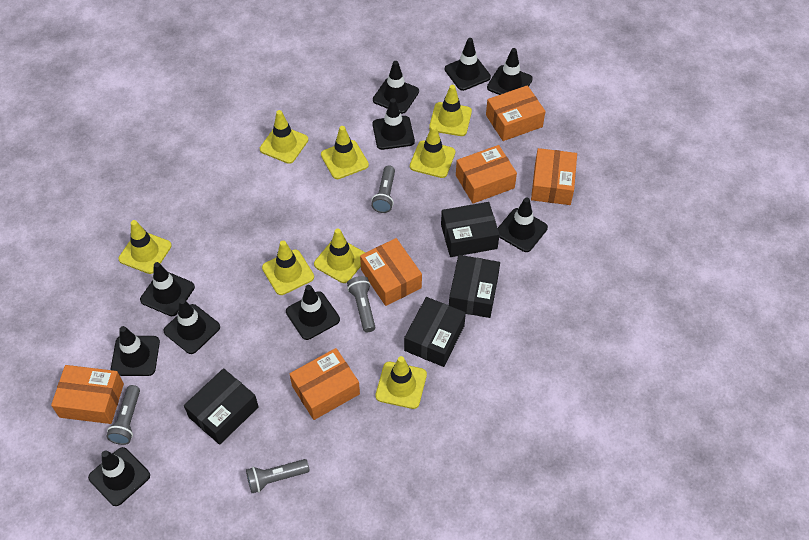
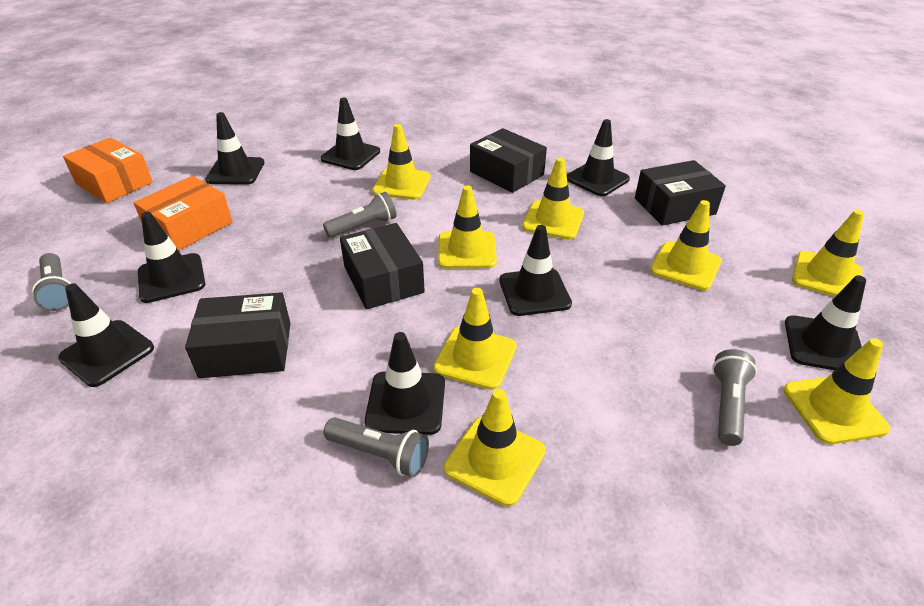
black traffic cone: [88,447,150,506] [111,326,160,376] [140,262,195,316] [163,299,220,354] [286,285,340,340] [372,98,415,150] [373,61,419,114] [445,38,491,91] [487,48,533,95] [498,197,548,252] = 10 -> [58,283,154,387] [138,212,205,303] [205,112,265,185] [321,98,380,170] [364,332,445,435] [499,225,572,316] [567,119,630,196] [785,275,866,370] = 8
orange box: [51,365,124,424] [290,348,360,420] [360,238,422,306] [456,145,517,204] [486,85,546,141] [531,148,577,205] = 6 -> [63,138,153,203] [134,176,232,251] = 2

